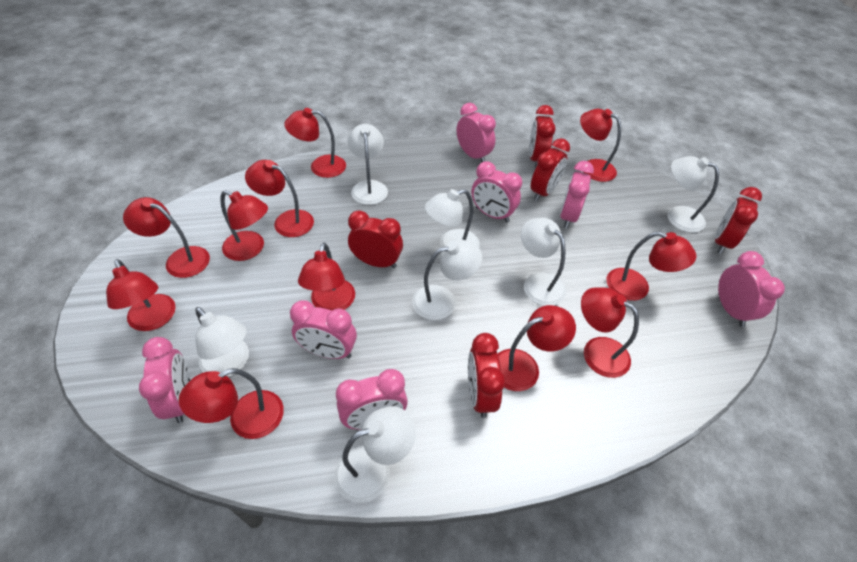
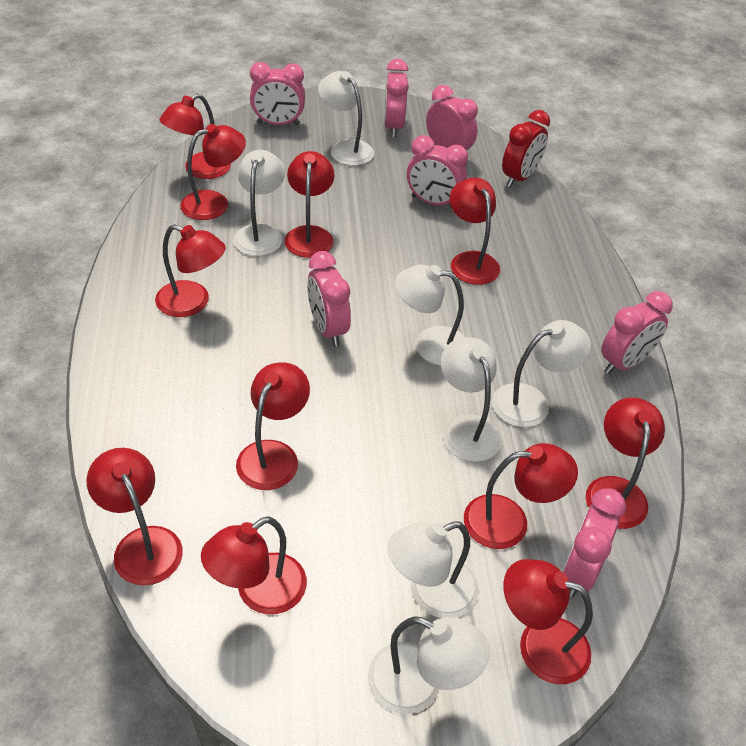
red clock: [348,210,403,268] [468,333,505,418] [529,105,555,168] [531,138,570,201] [715,187,762,254] = 5 -> [502,110,550,187] = 1

